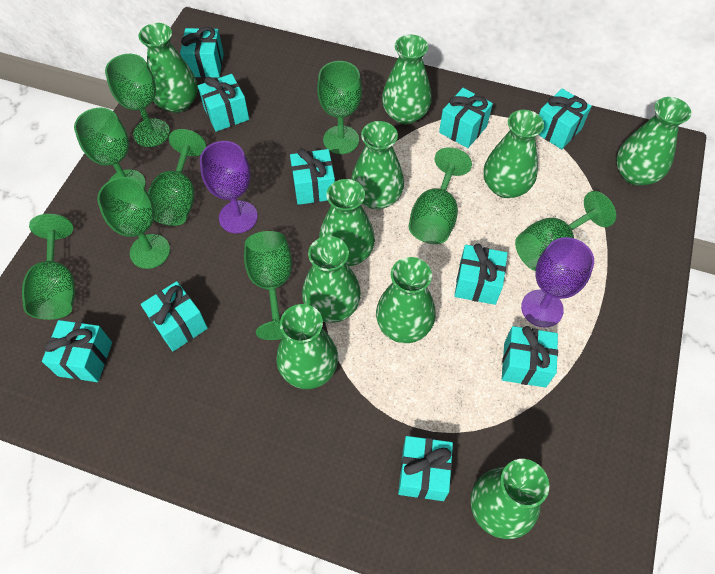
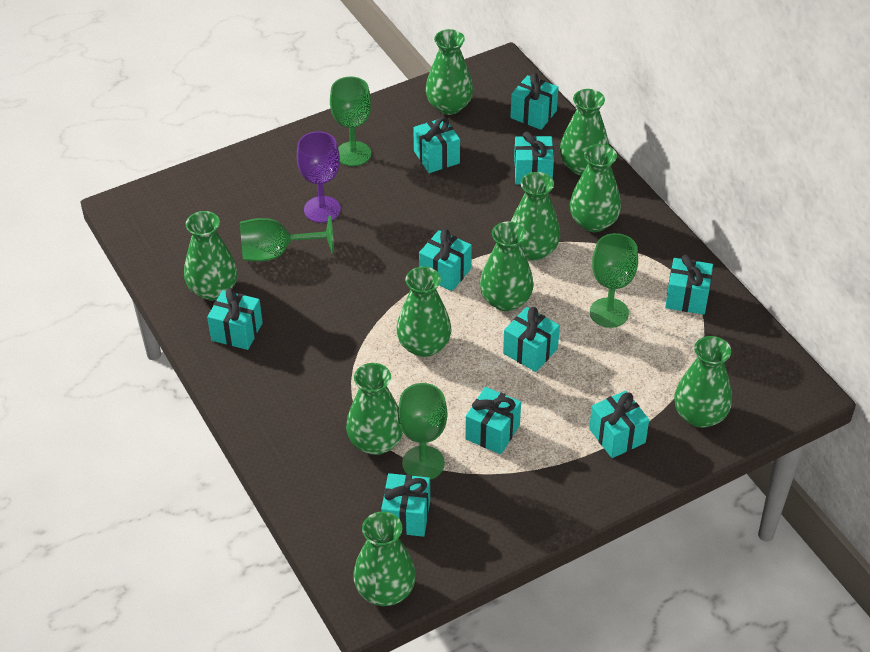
green goblet: [22,214,75,320] [74,108,146,188] [97,177,170,269] [105,54,170,147] [148,129,207,226] [244,231,292,340] [317,61,362,154] [409,147,472,244] [515,191,616,271] = 9 -> [240,216,334,262] [330,76,371,166] [398,383,448,480] [590,233,638,328] = 4
purple goblet: [200,141,258,234] [521,237,594,328] = 2 -> [297,131,341,223] = 1

